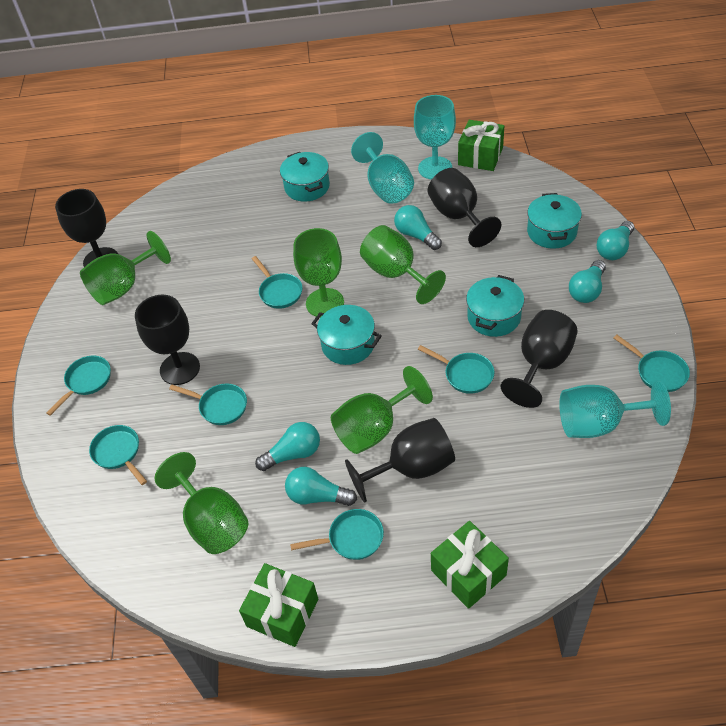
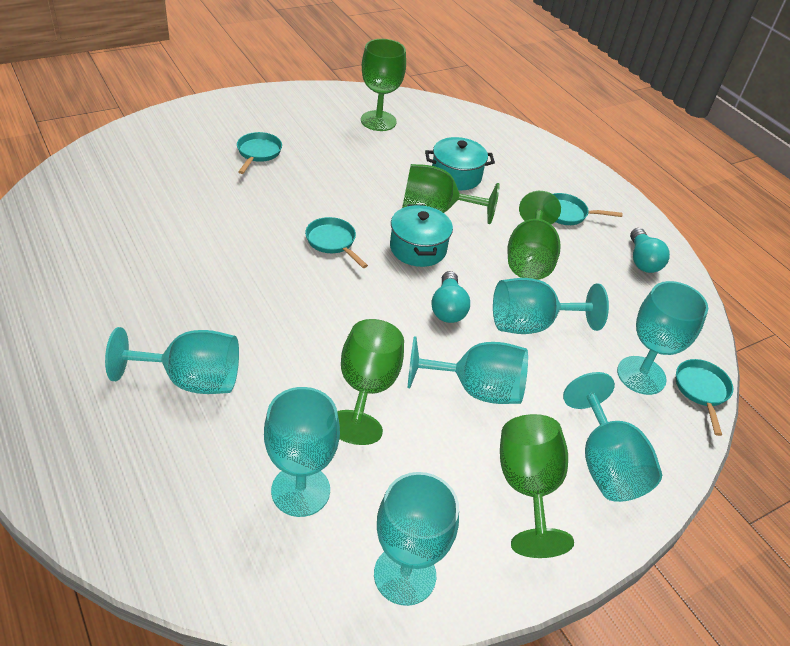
black goblet: [55,189,118,267] [135,295,200,385] [345,418,455,503] [428,168,502,247] [501,310,578,408] = 5 -> none = 0
green gift: [239,563,318,647] [431,521,509,609] [458,120,504,171] = 3 -> none = 0
turquoise goblet: [351,132,414,204] [414,95,456,180] [559,381,671,438] = 3 -> [105,327,239,394] [264,387,340,517] [374,472,459,606] [408,336,528,404] [493,278,609,334] [563,372,662,502] [617,281,708,395] = 7
turquoise light bulb: [255,422,320,471] [285,467,357,506] [394,205,442,250] [569,260,606,303] [597,221,634,260] = 5 -> [432,271,470,323] [630,228,670,273] = 2
turquoise pan: [46,356,111,416] [89,425,147,485] [169,383,247,425] [252,256,303,309] [290,509,384,560] [418,345,494,394] [614,335,690,392] = 7 -> [237,132,282,174] [305,217,368,268] [553,193,622,225] [676,359,733,436] = 4
turquoise pot: [280,152,330,202] [311,305,382,365] [466,275,524,337] [527,193,582,249] = 4 -> [390,204,453,267] [425,137,495,190] = 2

